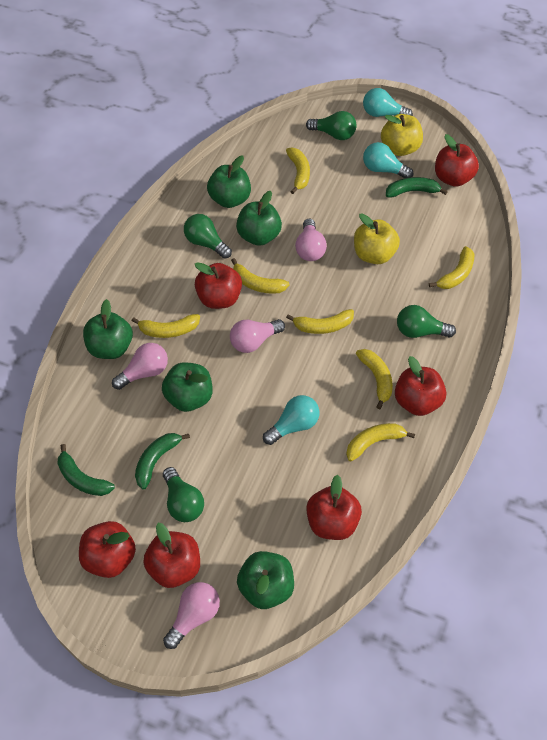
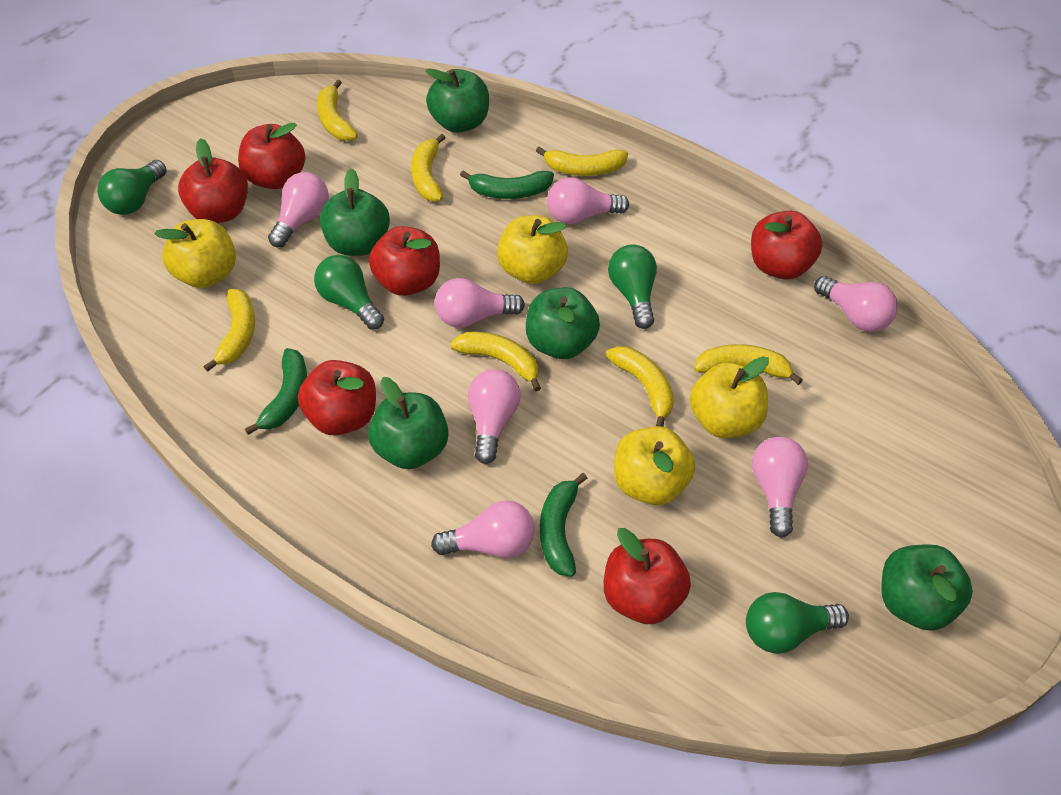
pink light bulb: [112,343,168,390] [163,582,220,649] [230,319,285,353] [295,218,327,261] = 4 -> [268,172,329,247] [431,500,535,558] [435,278,525,328] [468,369,521,464] [547,177,629,224] [752,437,808,538] [814,276,898,332] = 7
turquoise light bulb: [263,395,320,445] [363,88,413,117] [363,142,413,178] = 3 -> none = 0
yellow apple: [354,213,400,264] [381,114,423,156] = 2 -> [154,219,236,288] [497,215,568,284] [614,426,695,505] [690,356,769,438] = 4

